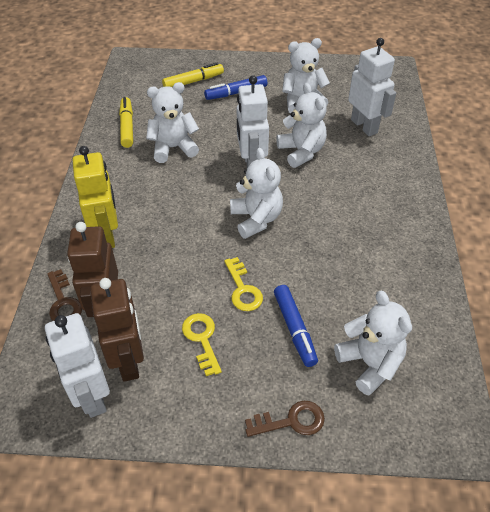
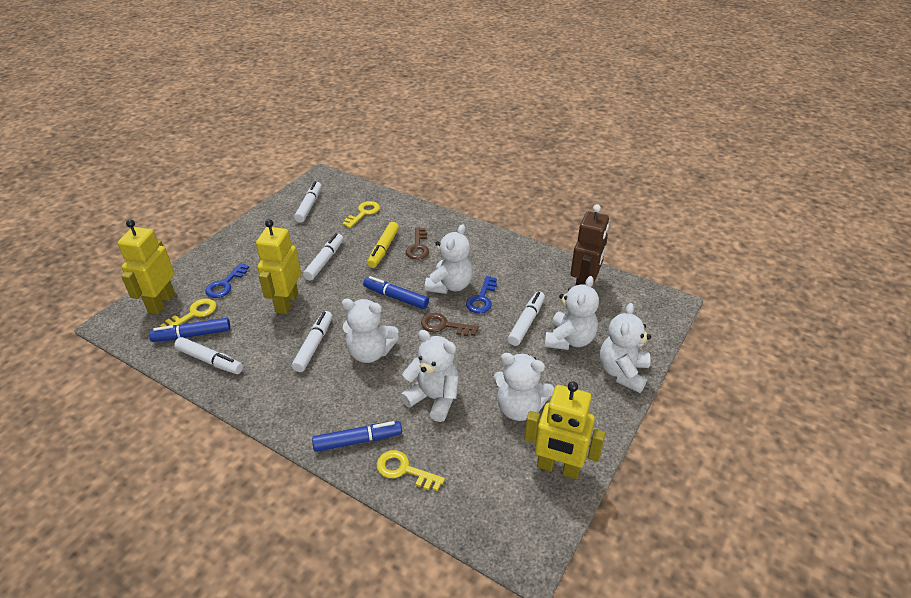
blue key: none = 0 -> [205,263,249,298] [466,276,497,313] = 2
blue marker: [204,75,267,100] [274,285,318,367] = 2 -> [149,318,230,342] [312,421,402,452] [363,276,429,309] = 3
brown robot: [67,222,118,317] [90,278,144,382] = 2 -> [571,204,609,285] = 1
white marker: none = 0 -> [174,337,243,374] [292,311,332,372] [294,181,322,223] [303,233,343,281] [508,291,545,346] = 5
white robot: [45,313,110,418] [237,75,269,168] [348,38,396,136] = 3 -> none = 0
white teddy bear: [146,82,199,163] [230,148,283,239] [276,83,327,168] [282,38,330,113] [334,291,412,396] = 5 -> [342,299,399,363] [400,330,459,422] [425,224,473,294] [493,353,554,421] [545,276,599,350] [600,303,651,393] = 6
yellow key: [182,313,222,376] [224,257,263,311] = 2 -> [160,298,216,327] [342,201,380,228] [377,450,445,491] = 3
yellow marker: [119,97,133,148] [162,63,224,87] = 2 -> [367,222,399,268] = 1
yellow robot: [73,146,118,248] = 1 -> [118,220,175,314] [256,219,301,314] [524,381,606,479] = 3

